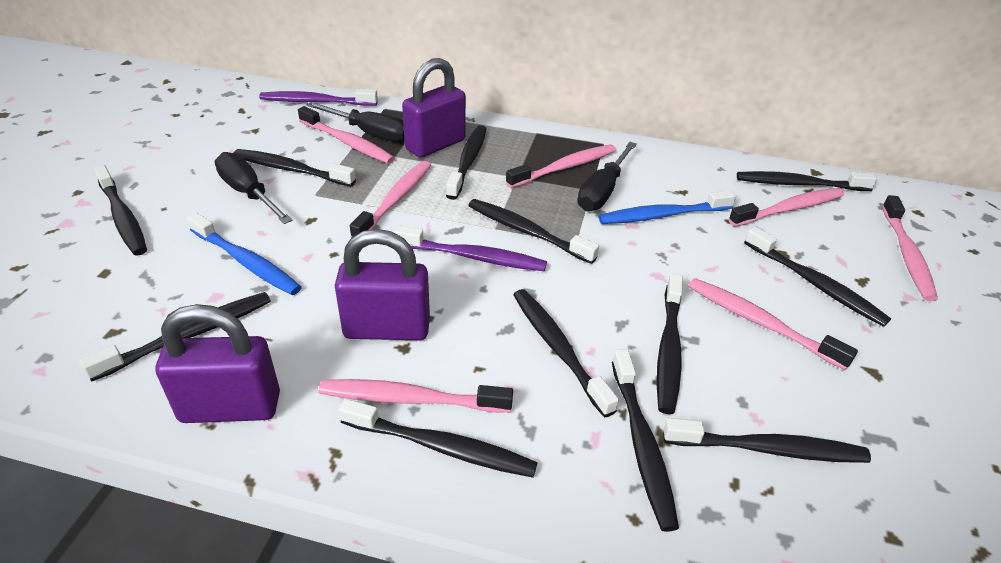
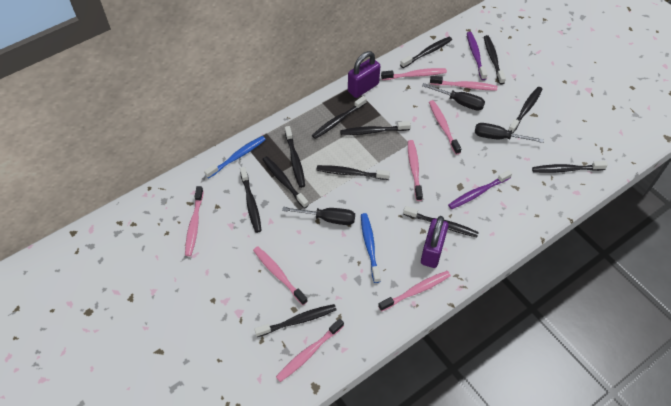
pink toothbrush: [298,106,395,164] [319,379,513,413] [350,161,431,238] [506,144,616,188] [688,278,858,370] [729,188,844,227] [882,195,938,301] = 7 -> [185,186,204,256] [253,246,308,305] [276,319,344,382] [378,271,451,312] [381,68,447,80] [408,140,423,201] [429,100,461,155] [430,76,497,91] = 8
purple padlock: [156,304,280,423] [335,229,430,340] [402,58,466,158] = 3 -> [348,51,380,98] [421,216,448,268] = 2

